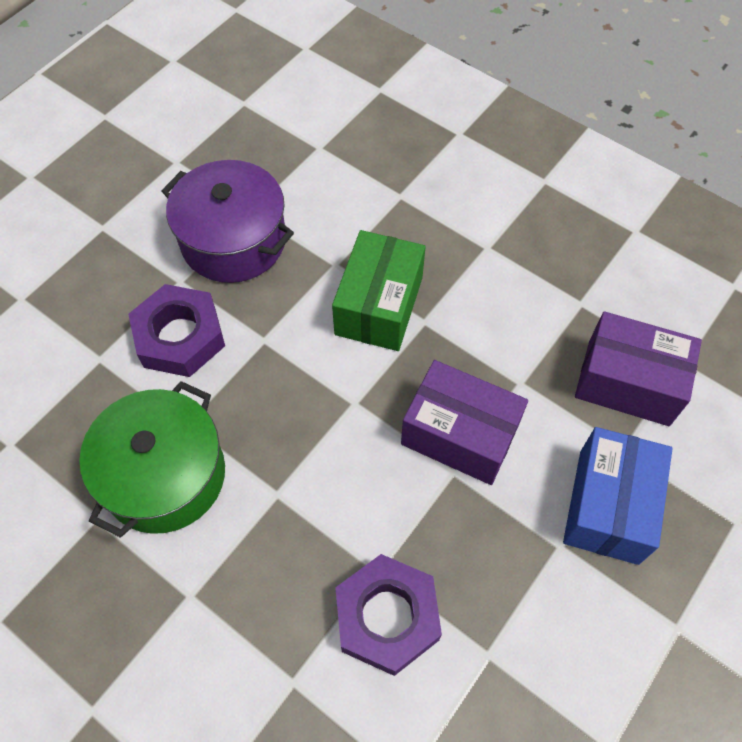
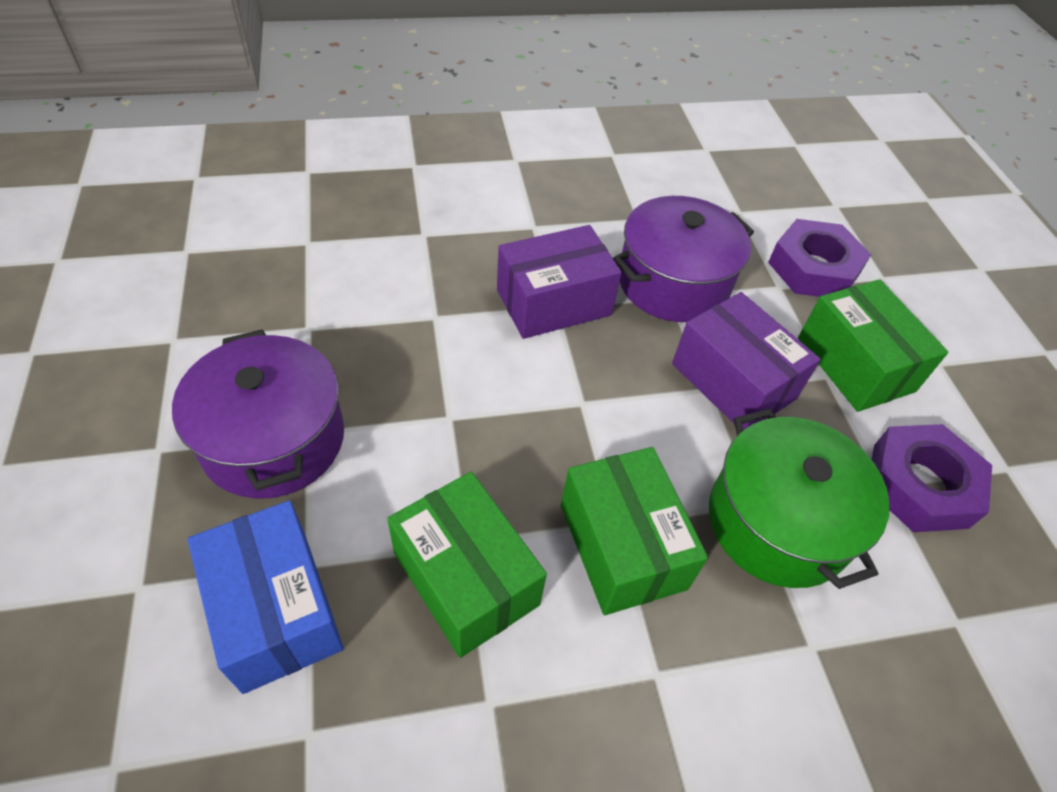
green box: [332,230,425,351] = 1 -> [387,472,547,658] [561,447,708,615] [798,279,948,412] = 3
purple pot: [162,160,294,283] = 1 -> [172,329,344,499] [613,196,754,322] = 2

